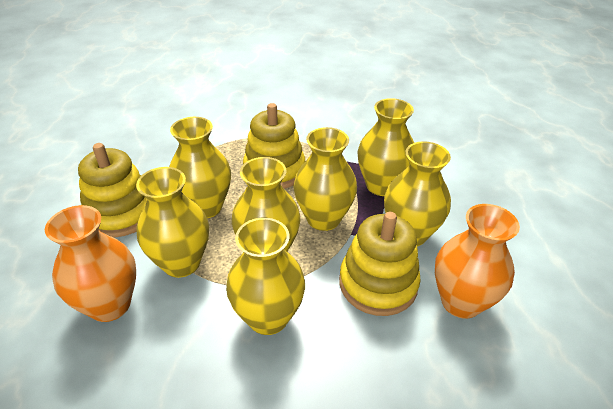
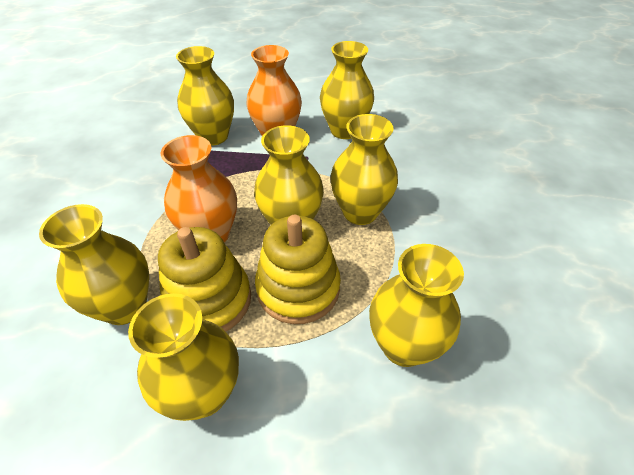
yellow stacking toy: [78,143,148,238] [243,103,305,189] [339,212,421,316] = 3 -> [158,227,251,332] [255,215,341,324] = 2

